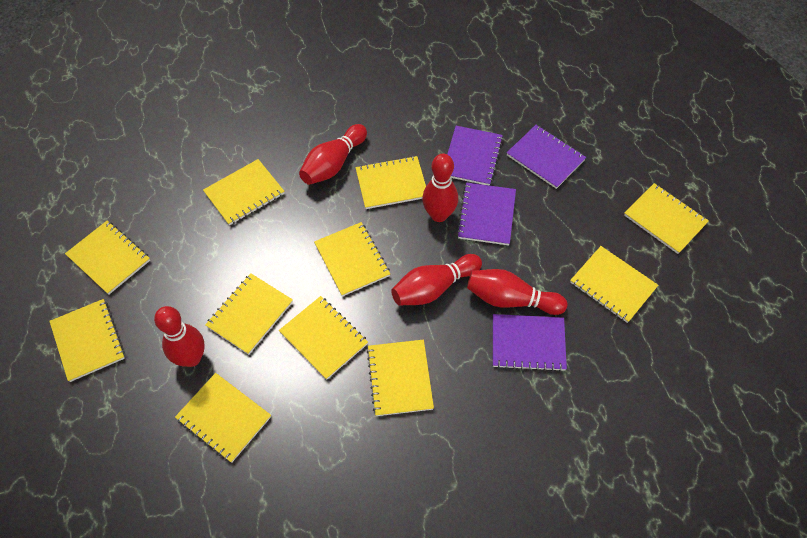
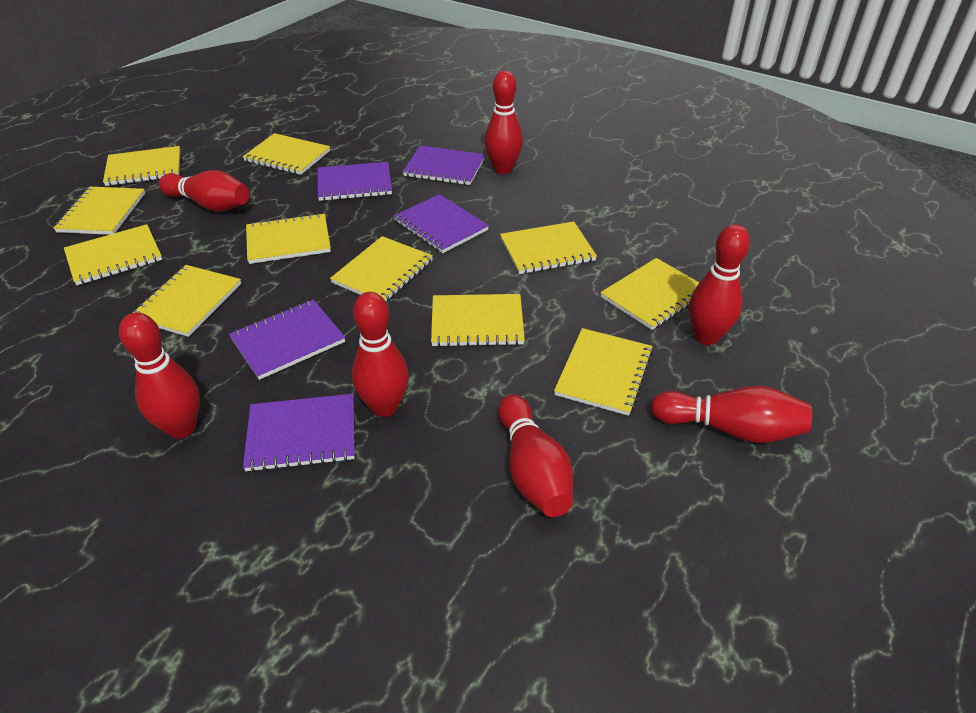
purple notebook: [447,126,503,186] [457,182,516,245] [493,314,567,372] [507,125,586,189] = 4 -> [229,300,345,380] [243,394,355,472] [318,162,392,201] [394,194,489,253] [402,145,485,185] = 5
red bowling pin: [154,306,205,367] [299,124,367,185] [391,254,482,306] [422,154,458,222] [467,269,567,315] = 5 -> [119,312,200,439] [158,170,249,212] [352,292,409,417] [485,71,523,174] [498,394,573,517] [651,386,812,443] [689,224,750,345] = 7

